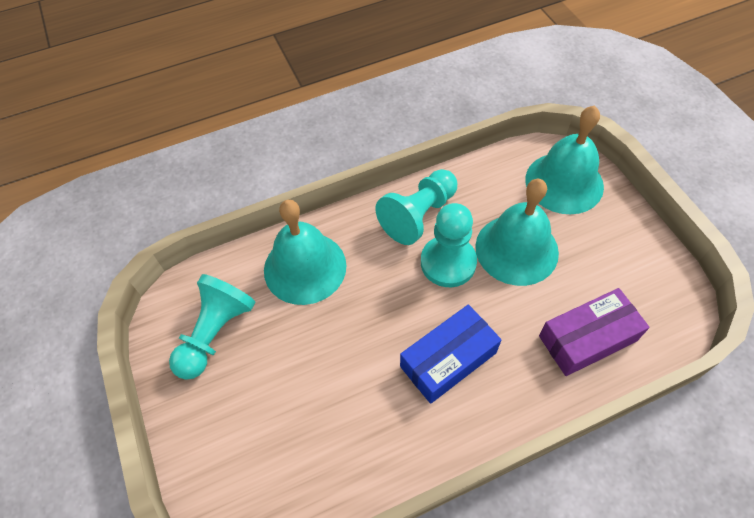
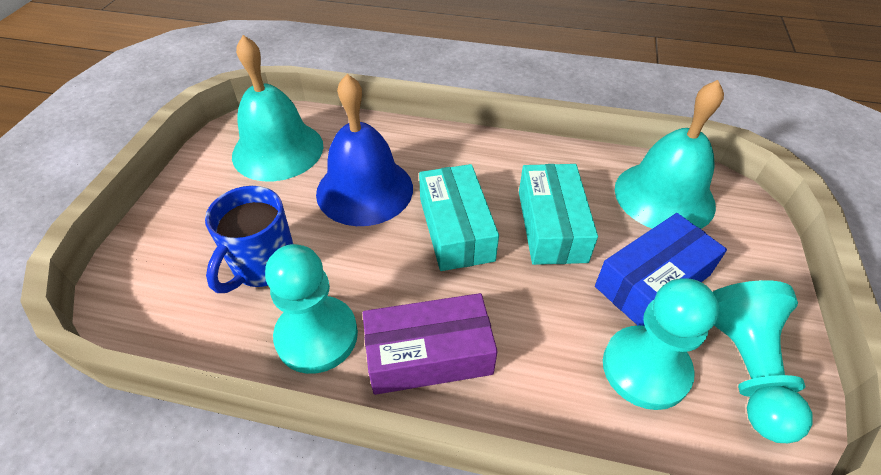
blue bell: none = 0 -> [316,74,413,226] = 1
blue mug: none = 0 -> [205,186,293,293] = 1
turquoise bell: [264,200,347,305] [475,179,559,286] [525,105,604,214] = 3 -> [232,35,324,181] [615,80,724,229] = 2
turquoise box: none = 0 -> [419,164,499,271] [519,164,598,265] = 2

